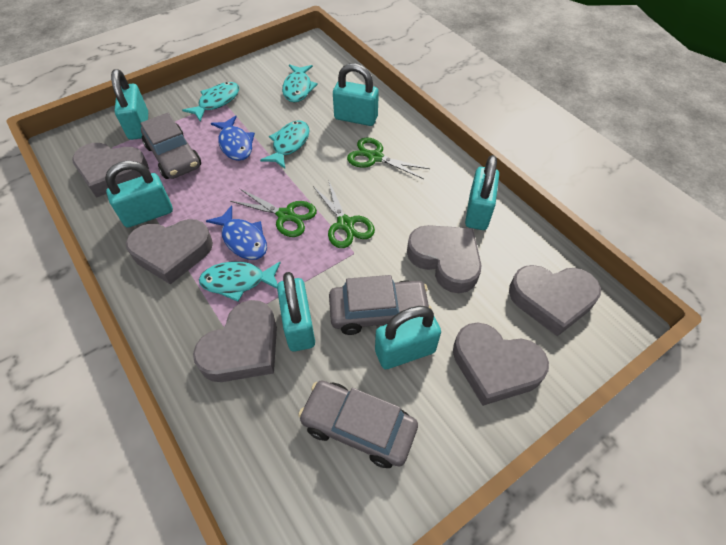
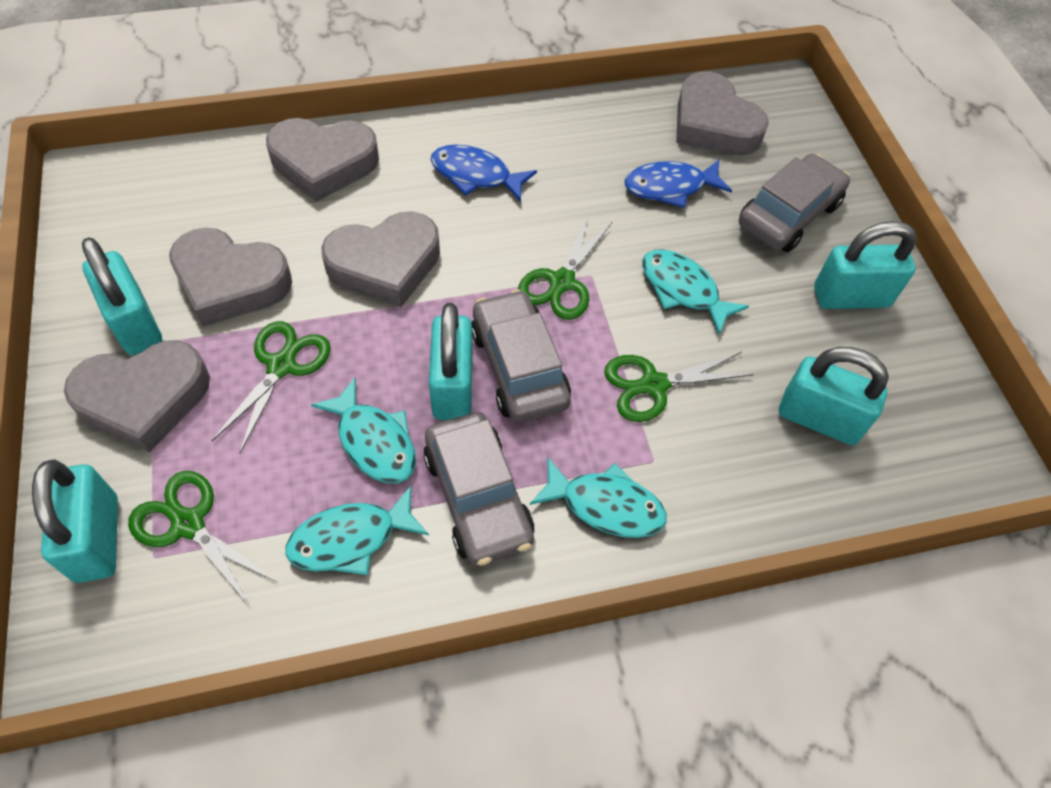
green scissors: [230,188,317,237] [313,180,375,248] [347,137,430,179] = 3 -> [128,471,277,606] [212,321,331,453] [518,215,612,320] [604,352,754,422] = 4
grey heart: [72,143,149,198] [126,219,213,285] [193,300,277,382] [407,225,481,293] [453,322,549,406] [509,265,601,336] = 6 -> [64,340,210,452] [169,228,292,327] [266,118,379,202] [321,211,440,307] [676,71,769,155] = 5
turquoise padlock: [105,160,173,228] [111,69,148,140] [277,272,315,351] [333,63,379,126] [375,306,441,369] [465,155,499,230] = 6 -> [32,459,118,583] [82,237,162,355] [429,303,473,420] [779,347,889,445] [814,221,917,309] = 5

